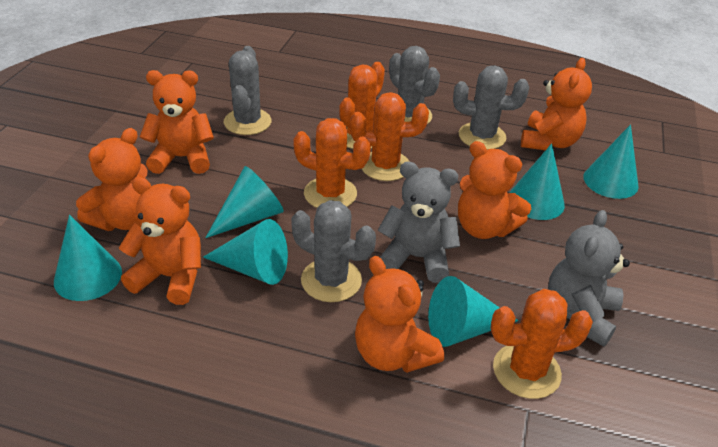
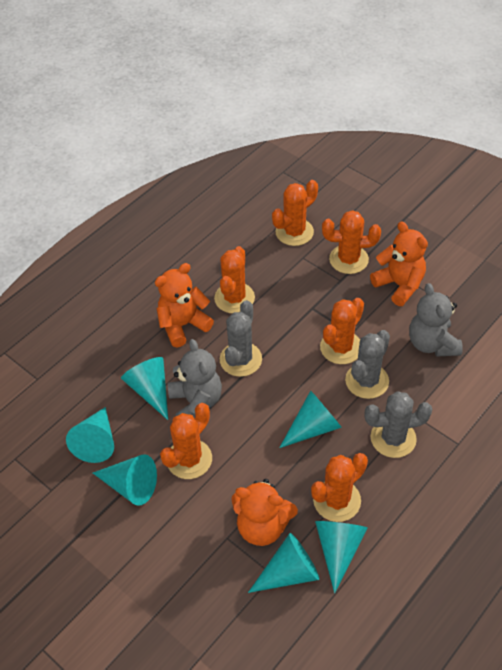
grey cactus: [224,46,271,135] [291,200,376,302] [389,46,440,124] [453,65,529,150] = 4 -> [220,300,262,377] [345,330,390,399] [364,391,433,458] = 3
orange cactus: [293,118,371,208] [339,62,385,149] [350,92,429,181] [490,289,593,399] = 4 -> [160,403,212,479] [214,246,255,313] [272,180,318,246] [311,453,368,522] [320,298,364,364] [322,210,381,274] = 6
orange teddy bear: [76,128,147,231] [119,177,201,305] [140,70,214,174] [355,256,444,373] [458,141,531,239] [521,58,592,150] = 6 -> [155,263,214,348] [232,479,298,546] [370,221,428,306] = 3

